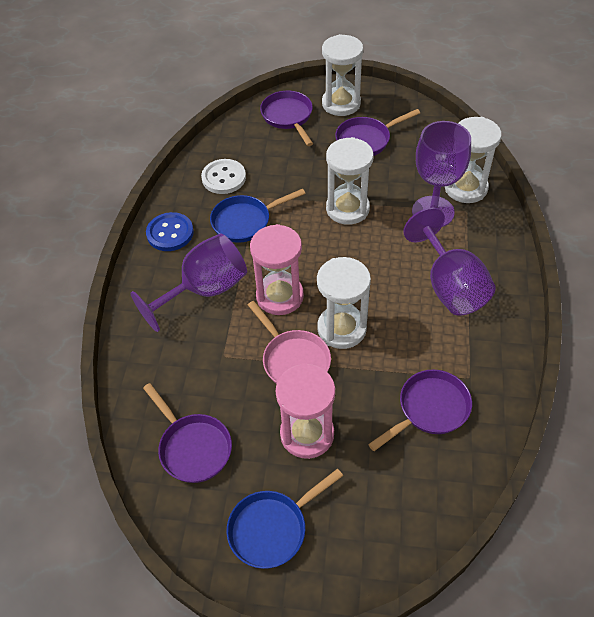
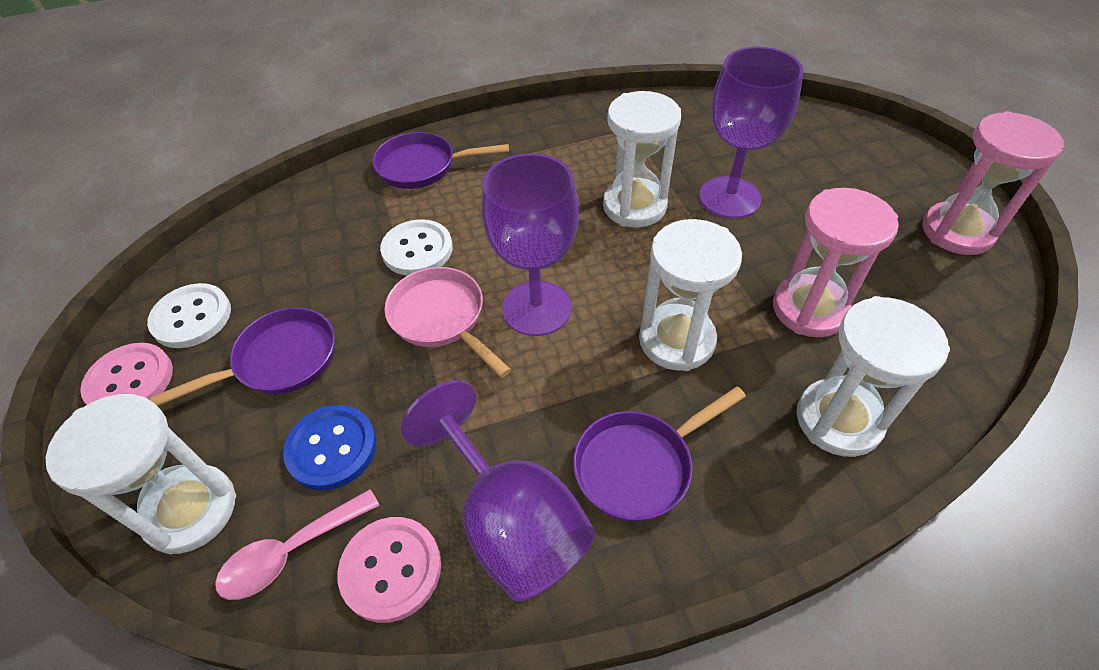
blue pan: [210,189,306,242] [227,469,343,569] = 2 -> none = 0
pink button: none = 0 -> [80,343,173,405] [337,517,441,623] = 2
pink spoon: none = 0 -> [215,489,380,600] = 1
purple pan: [143,383,232,483] [260,91,313,146] [335,109,420,156] [368,370,472,451] = 4 -> [150,307,335,406] [372,132,509,189] [573,386,746,521] = 3
white button: [201,159,246,194] = 1 -> [147,283,231,348] [380,219,453,276] = 2

